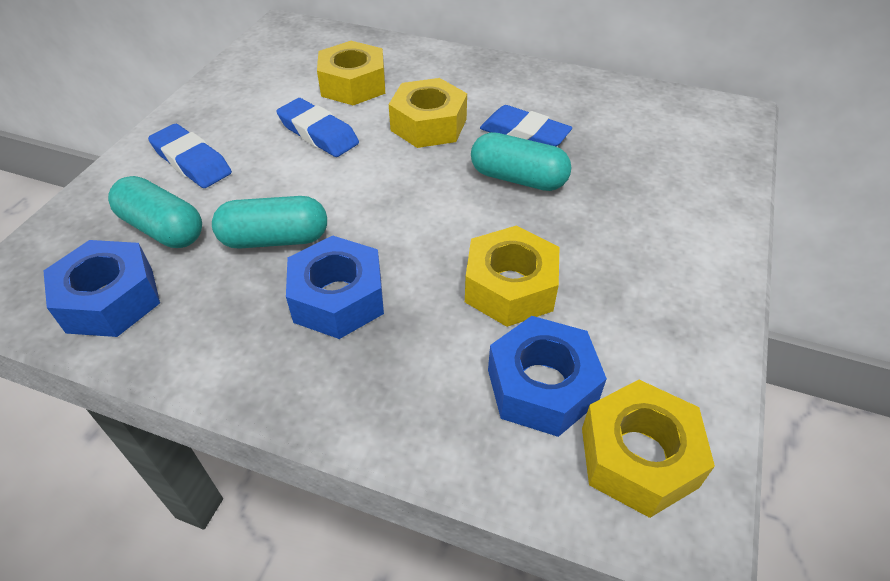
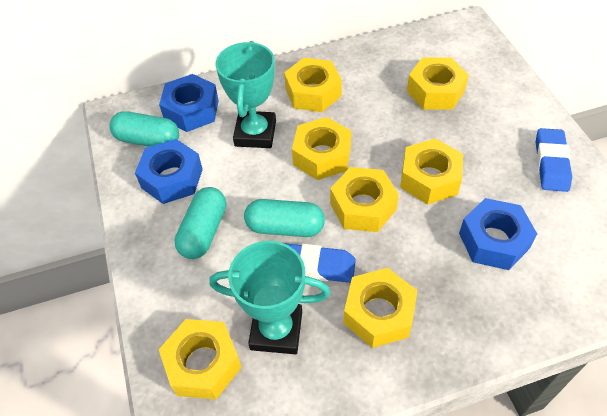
blue eraser: [148,124,232,188] [276,98,359,157] [480,105,572,146] = 3 -> [284,243,356,283] [536,128,572,192] = 2
turquoise trophy: none = 0 -> [209,241,330,354] [215,41,276,148] = 2
yellow nut: [317,41,385,105] [389,78,467,148] [465,225,559,327] [582,380,715,518] = 4 -> [159,319,242,399] [284,58,342,112] [292,117,352,180] [330,167,399,232] [344,268,417,348] [400,138,463,205] [407,57,469,110] = 7

